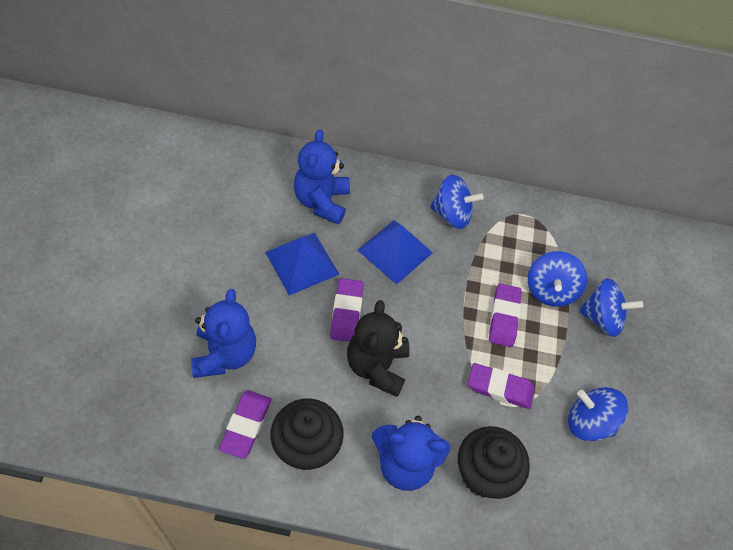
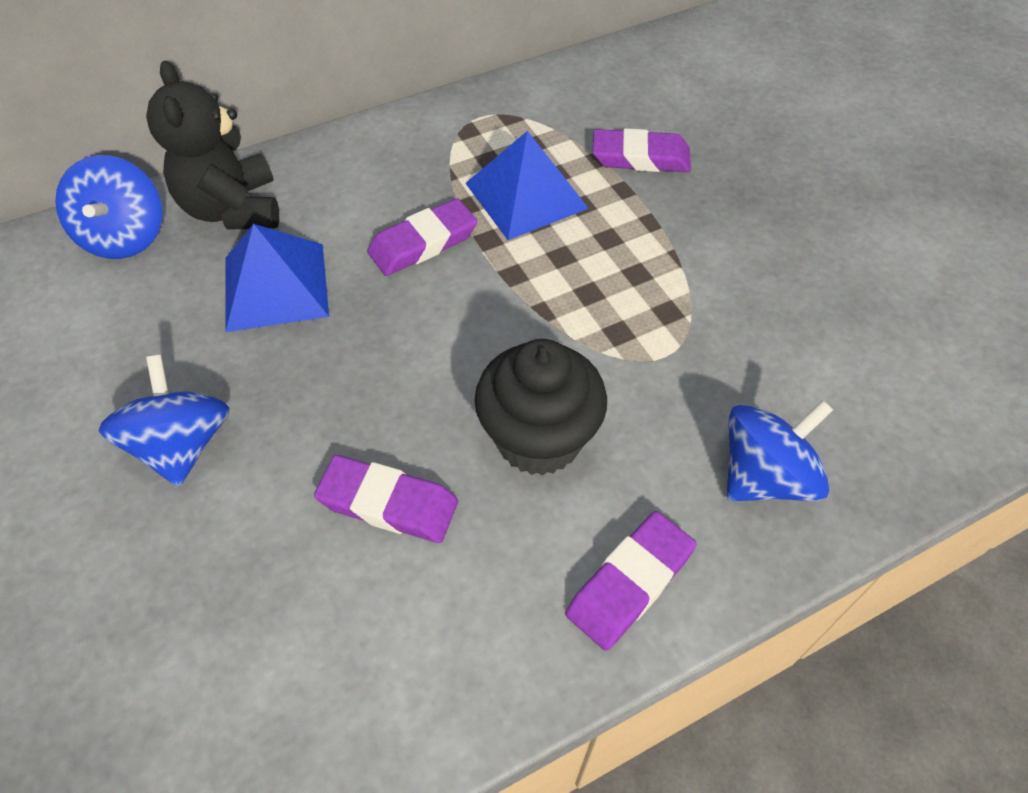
black cupcake: [270,398,344,470] [458,426,530,499] = 2 -> [475,339,607,476] = 1
blue spinning top: [430,175,484,229] [528,251,587,307] [568,387,628,441] [579,278,643,337] = 4 -> [55,155,163,259] [99,355,230,487] [727,400,833,501] = 3
blue teddy bear: [191,289,256,378] [294,129,350,225] [372,416,451,491] = 3 -> none = 0

